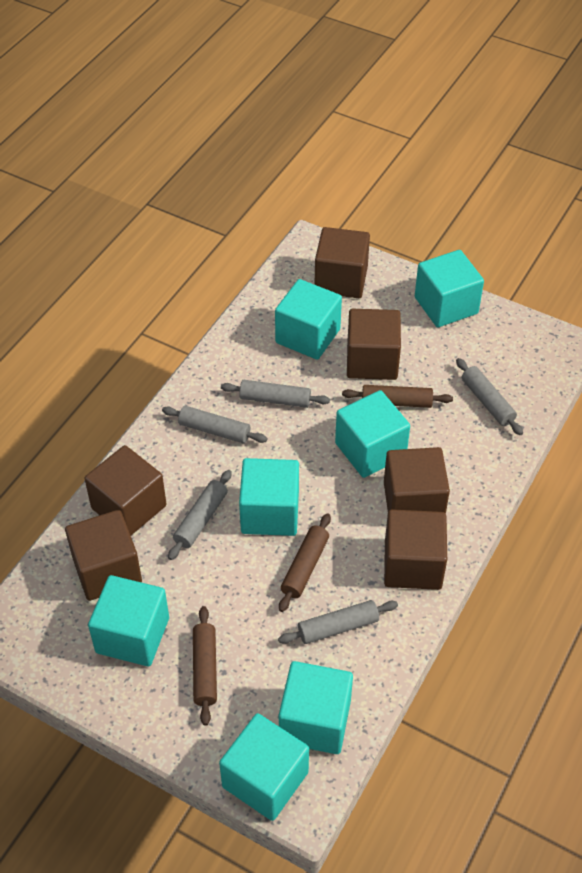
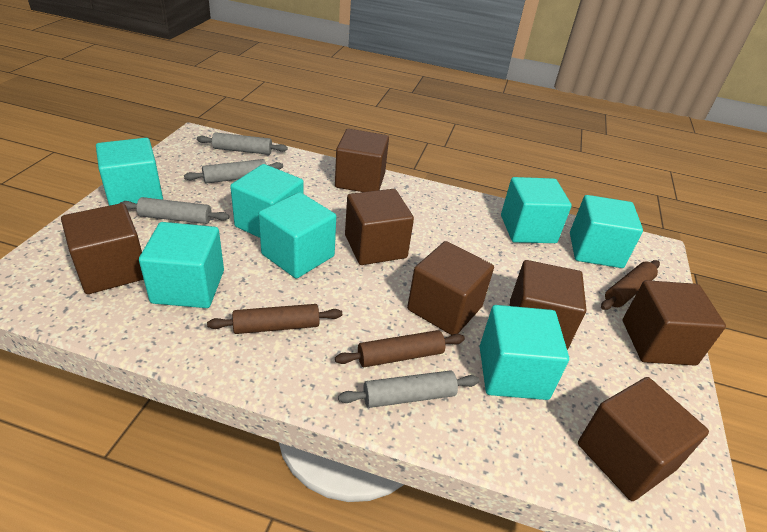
brown cube: [65,510,142,601] [84,445,167,535] [314,227,370,298] [347,309,401,380] [384,447,450,513] [384,509,447,590] = 6 -> [61,203,144,294] [335,129,389,192] [345,189,414,265] [407,241,494,335] [510,260,586,350] [578,377,709,501] [623,280,726,366] = 7
grey rolling pin: [162,406,268,443] [168,470,232,560] [221,380,330,408] [278,600,398,644] [456,358,523,435] = 5 -> [120,197,229,224] [184,159,283,184] [197,132,288,155] [338,370,479,408] = 4

